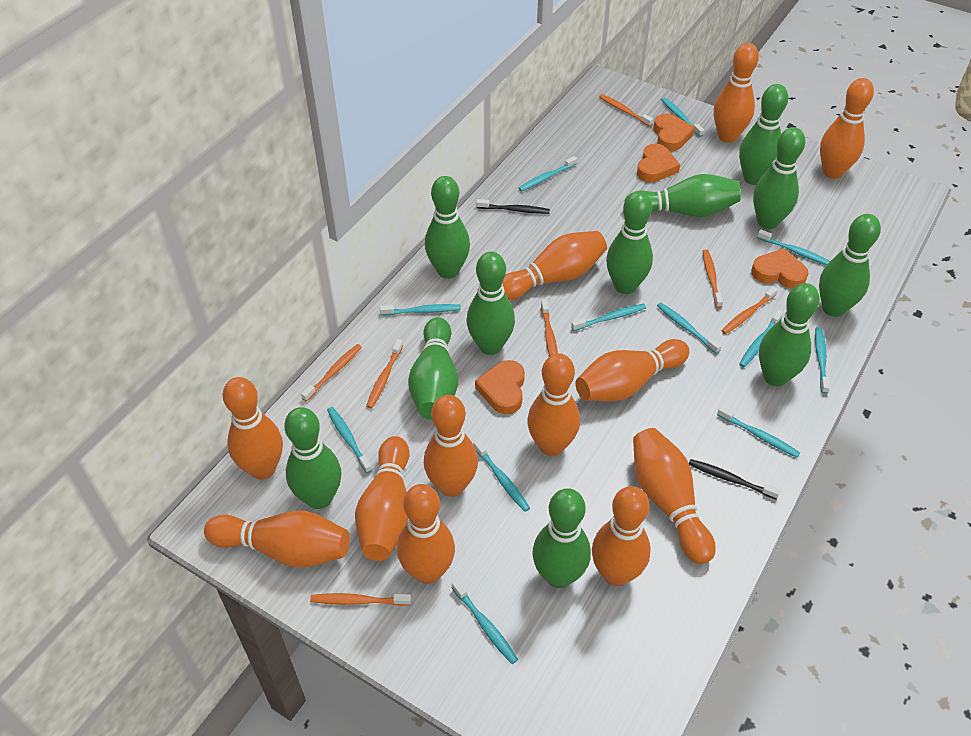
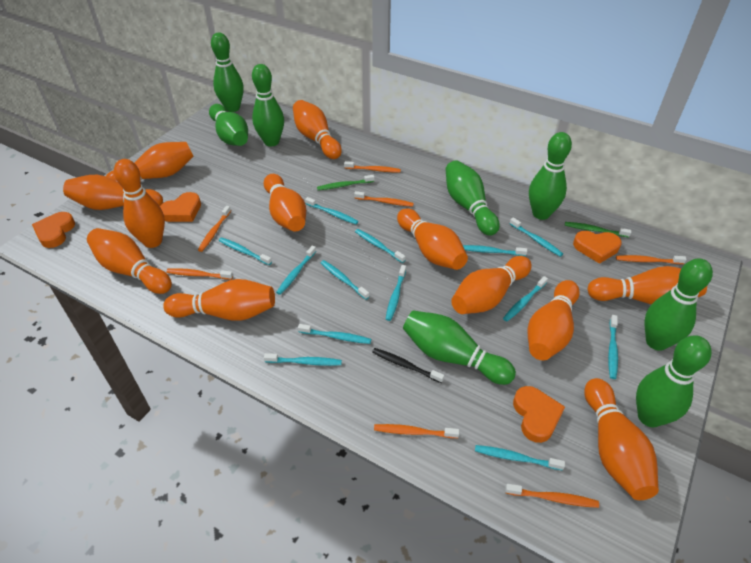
black toothbrush: [476,199,550,214] [689,459,781,499] = 2 -> [372,348,444,383] = 1
green bowling pin: [284,407,342,509] [408,317,458,420] [425,176,470,279] [467,252,515,355] [532,488,591,588] [606,191,653,294] [624,174,741,217] [739,84,788,185] [753,127,805,229] [759,283,820,386] [819,214,881,317] = 11 -> [209,104,248,146] [211,33,244,112] [252,64,284,146] [403,311,516,385] [445,160,499,236] [529,132,572,220] [636,335,712,427] [645,258,713,351] = 8
green toothbrush: none = 0 -> [317,175,374,190] [565,222,631,238] = 2
turquoise toothbrush: [327,407,372,473] [380,304,461,316] [452,580,518,664] [474,440,530,512] [519,156,577,191] [571,304,646,331] [657,302,721,354] [661,97,704,137] [717,406,800,458] [739,310,783,367] [757,229,830,265] [815,327,830,394] = 12 -> [219,237,272,265] [264,353,342,366] [276,245,316,295] [298,324,371,344] [305,197,359,224] [321,260,369,300] [355,229,406,263] [386,265,406,321] [463,245,527,256] [475,445,565,471] [503,276,548,321] [510,217,563,257] [608,315,618,379] = 13

